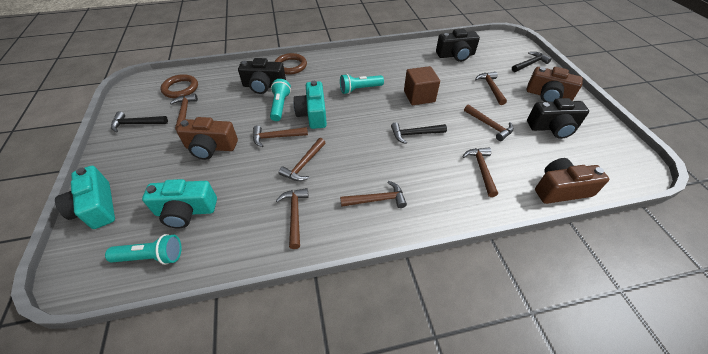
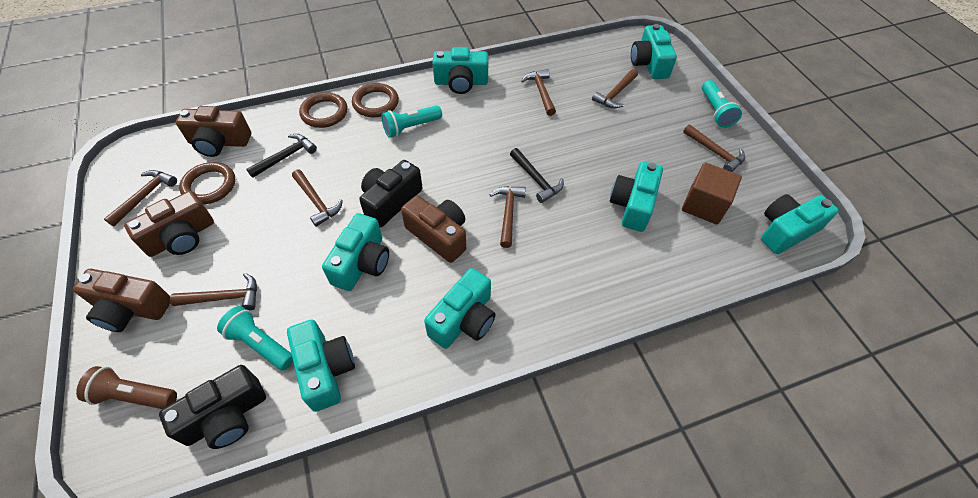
black camera: [238,58,286,94] [436,29,480,62] [527,98,589,139] = 3 -> [159,365,266,449] [359,160,423,228] = 2
black hammer: [111,112,168,132] [391,122,447,144] [512,52,552,72] = 3 -> [246,134,317,178] [510,148,564,203] = 2
brown camera: [176,117,238,160] [527,67,583,102] [535,158,609,204] = 3 -> [73,269,170,332] [124,191,214,257] [176,106,251,157] [401,195,466,263] = 4
brown flashlight: none = 0 -> [76,366,177,409] = 1
brown hammer: [170,94,198,130] [253,125,308,147] [276,188,308,249] [279,138,326,181] [340,181,407,208] [462,148,498,197] [464,104,514,141] [475,72,507,105] = 8 -> [104,170,177,227] [170,273,257,310] [292,170,343,227] [490,186,526,248] [521,69,556,116] [592,69,638,108] [683,124,745,172] = 7
brown ring: [160,74,198,98] [274,53,307,75] = 2 -> [179,162,235,205] [299,92,348,128] [352,83,399,117] = 3
turquoise camera: [55,166,115,229] [142,179,217,228] [293,81,327,129] = 3 -> [287,320,355,412] [322,213,389,291] [424,268,496,349] [433,47,488,94] [610,161,663,232] [631,24,677,79] [761,194,839,254] = 7

